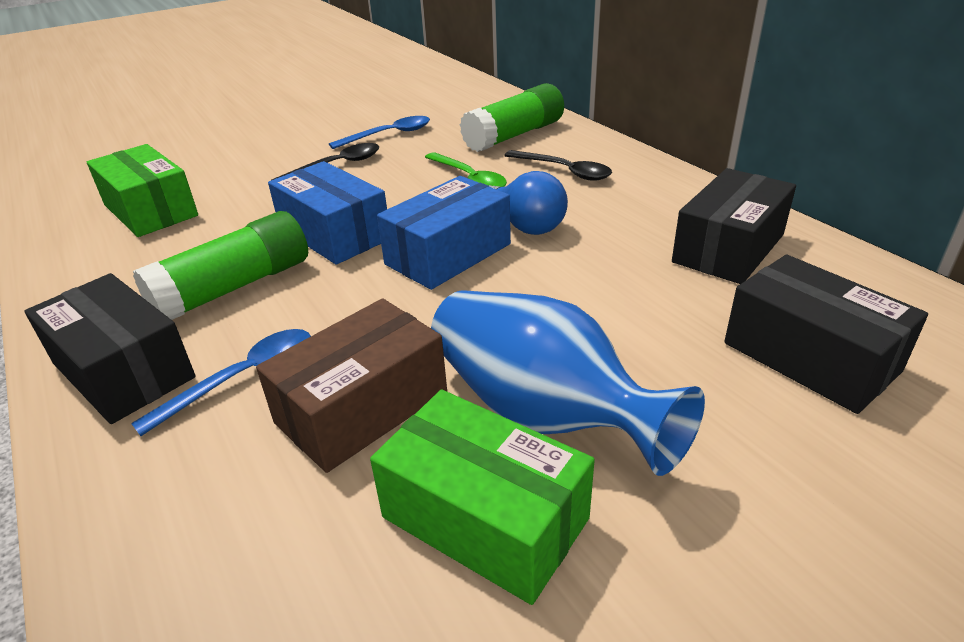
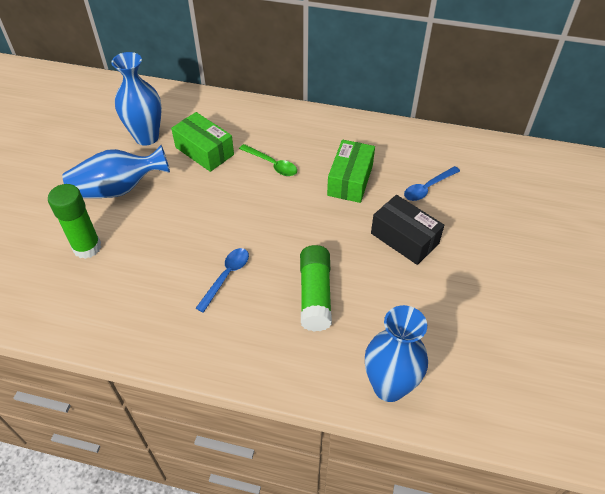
black box: [25,273,196,424] [672,168,796,284] [724,255,928,414] = 3 -> [371,195,444,265] = 1
black spoon: [272,143,379,180] [504,150,612,181] = 2 -> none = 0
blue box: [268,161,387,265] [377,176,511,290] = 2 -> none = 0
blue light bulb: [488,171,568,235] = 1 -> none = 0
blue vase: [431,291,705,476] = 1 -> [62,145,170,198] [111,52,162,146] [365,305,428,402] = 3
brown box: [256,298,447,473] = 1 -> none = 0

